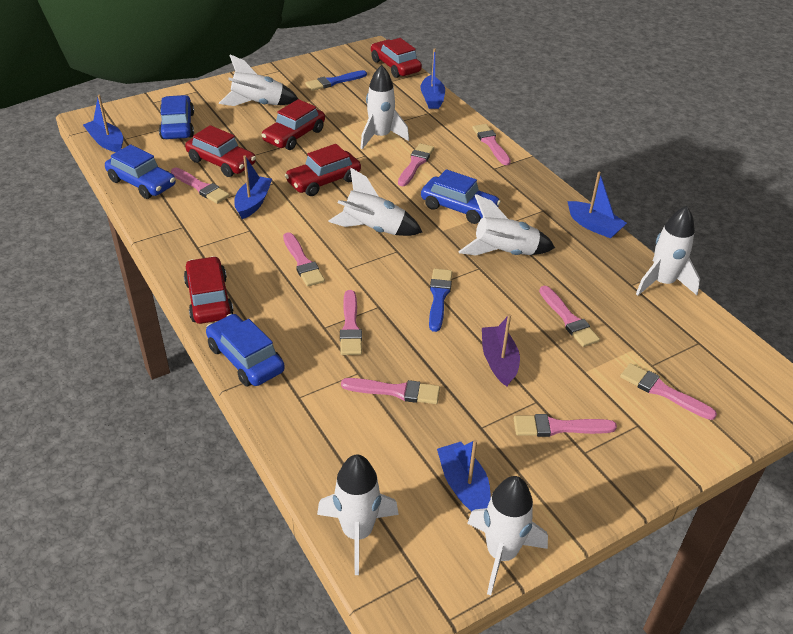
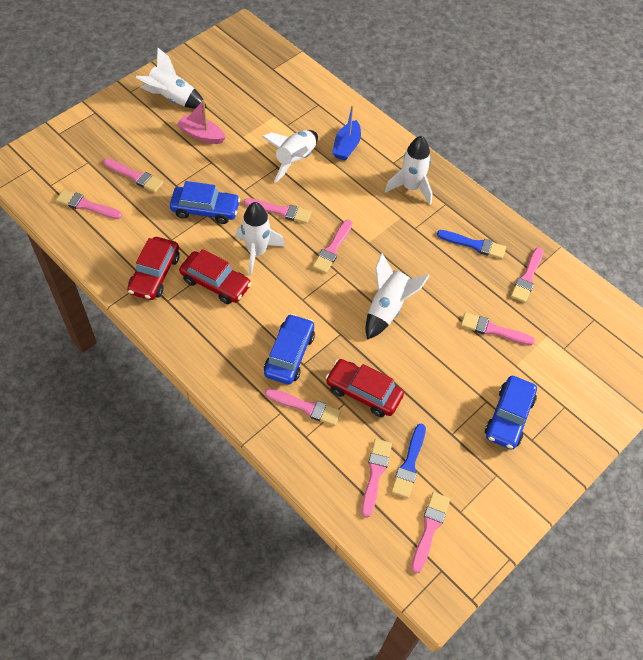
blue boat: [83,95,123,152] [234,155,272,219] [420,48,445,109] [437,440,491,511] [567,172,627,238] = 5 -> [332,105,361,161] = 1
blue car: [105,144,175,199] [159,95,194,139] [206,314,285,387] [421,169,501,224] = 4 -> [170,181,240,224] [264,314,315,385] [485,376,537,449] = 3
pink boat: none = 0 -> [176,100,226,144] = 1
purple boat: [482,314,520,386] = 1 -> none = 0
red car: [184,256,234,324] [185,125,256,177] [261,99,325,150] [285,144,361,196] [371,38,422,78] = 5 -> [127,237,179,300] [179,249,251,304] [326,359,404,417] = 3
white rocket: [219,54,298,106] [317,455,399,575] [328,168,423,236] [360,65,409,149] [458,194,555,255] [467,476,548,595] [636,206,700,296] = 7 -> [136,48,207,109] [236,202,285,276] [262,130,318,183] [365,253,429,340] [385,136,432,204] = 5

